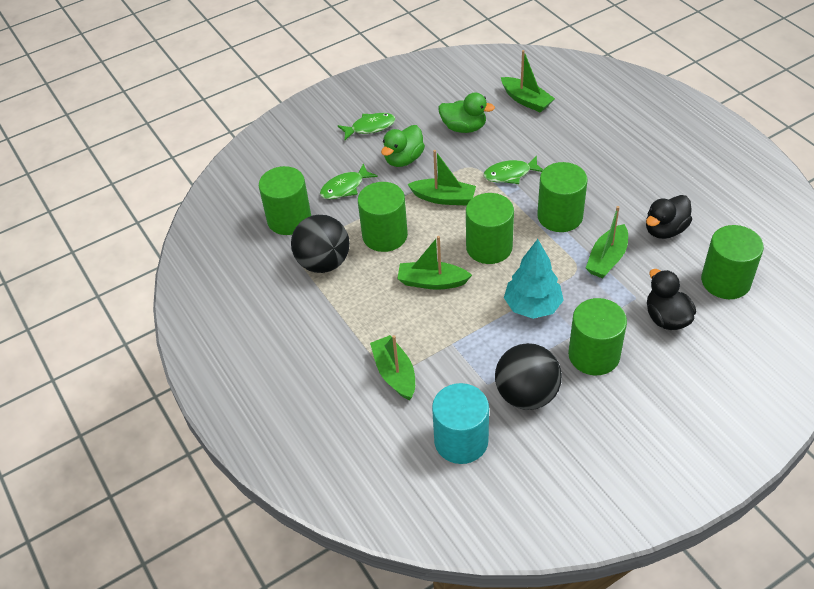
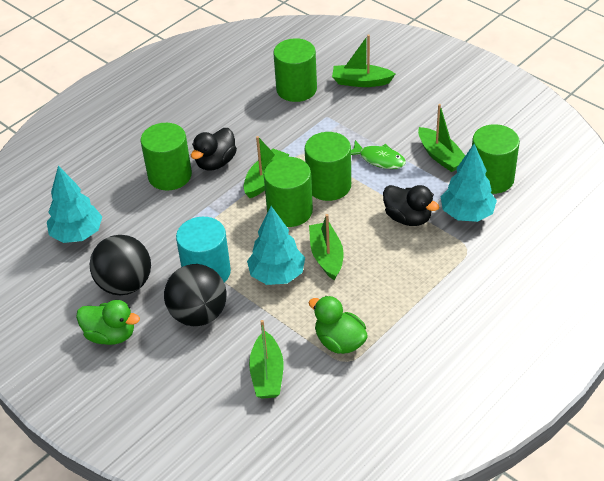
green cylinder: [259,166,311,235] [358,182,408,252] [466,193,514,264] [537,162,588,232] [568,298,627,375] [701,225,764,299] = 6 -> [141,123,192,191] [264,157,313,227] [274,38,317,102] [305,132,351,201] [472,124,520,194] = 5
green fish: [320,163,378,199] [338,113,395,140] [483,156,543,184] = 3 -> [351,140,406,169] = 1
turquoise tree: [504,239,564,319] = 1 -> [47,166,102,243] [247,206,305,285] [441,144,497,222] = 3

